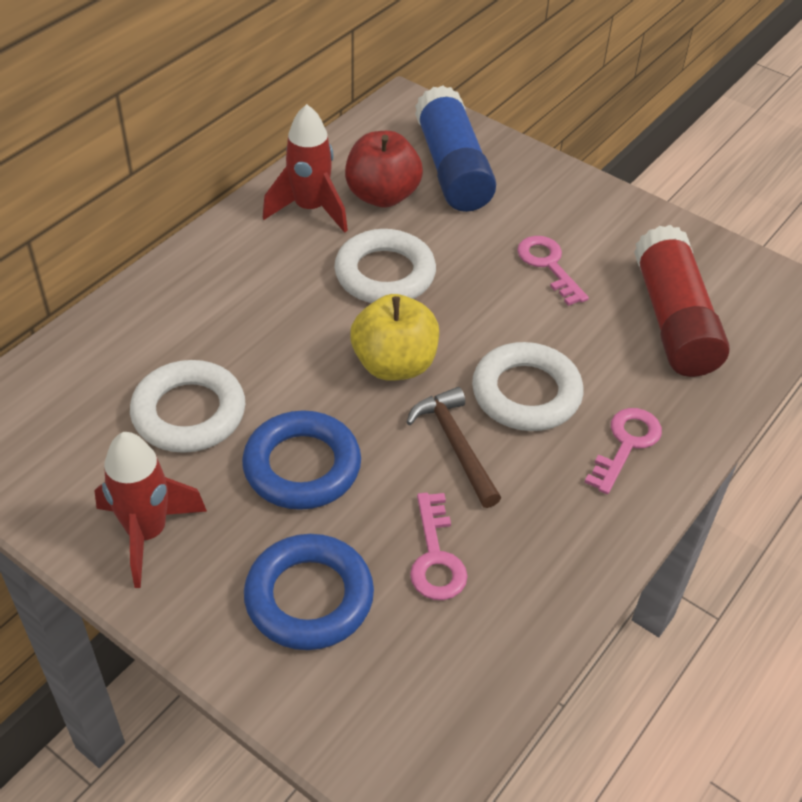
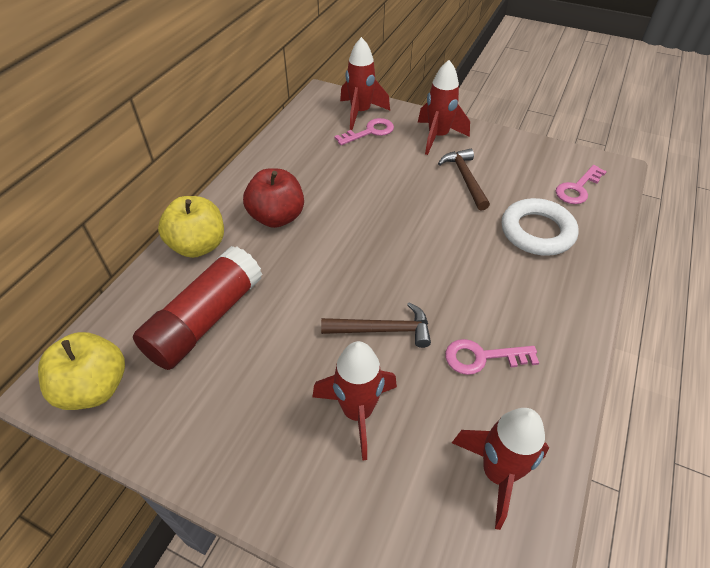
blue glue stick: [415,85,496,212] = 1 -> none = 0
blue ring: [242,410,361,510] [244,534,374,650] = 2 -> none = 0
brown hammer: [406,387,501,508] = 1 -> [321,302,431,348] [438,149,490,211] = 2
red rocket: [94,432,207,588] [263,104,348,233] = 2 -> [312,341,397,461] [340,37,390,130] [418,60,470,155] [452,408,549,530] = 4
white ring: [130,360,245,453] [334,229,436,303] [472,342,583,431] = 3 -> [502,198,579,256] = 1
yellow apple: [350,294,439,381] = 1 -> [38,332,125,410] [158,196,224,258] = 2

